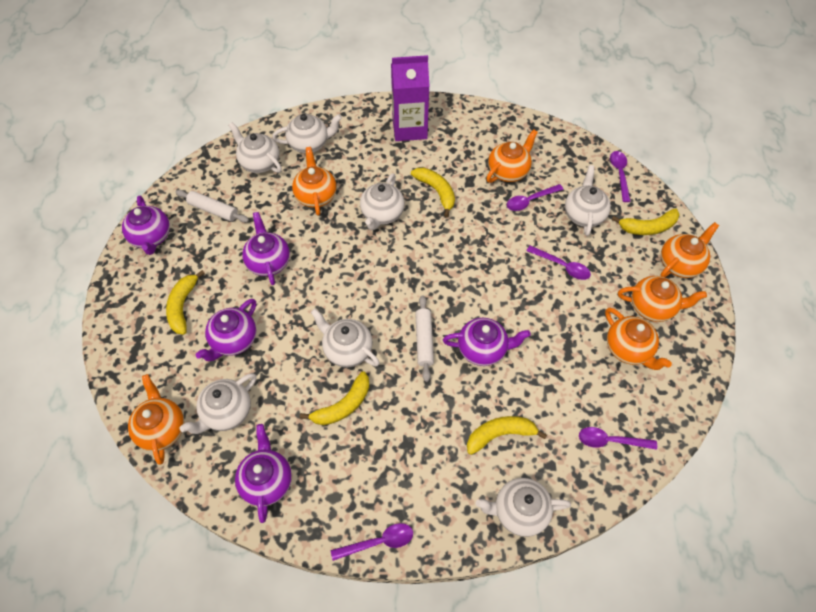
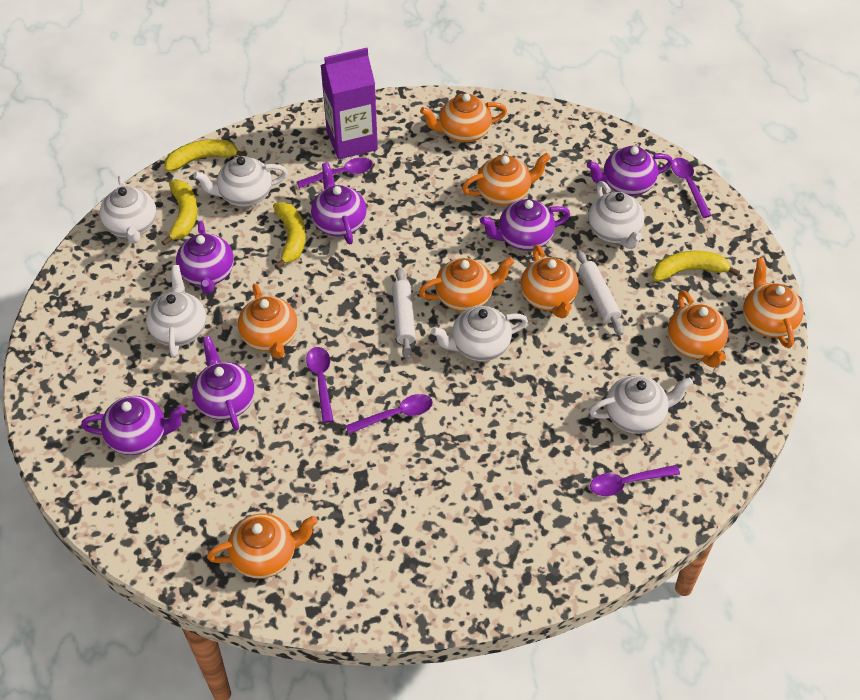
orange teapot: [128,374,184,465] [292,147,336,216] [486,130,538,183] [605,308,672,370] [618,276,707,322] [660,222,719,278] = 6 -> [207,513,318,579] [238,283,298,359] [419,257,514,312] [420,93,507,143] [462,153,551,206] [521,245,579,318] [668,290,729,368] [743,257,804,348] = 8
purple teapot: [122,196,170,255] [196,299,256,361] [235,424,292,523] [242,212,290,285] [443,318,531,366] = 5 -> [81,396,186,455] [176,221,234,294] [192,336,255,431] [311,162,367,244] [480,199,570,251] [587,146,673,196] = 6
white teapot: [180,373,256,434] [229,122,282,173] [272,114,342,153] [311,309,380,367] [360,173,405,230] [476,478,571,537] [565,165,611,236] = 7 -> [100,176,157,244] [146,265,206,358] [193,156,288,207] [431,306,528,361] [588,181,644,249] [589,375,693,434] = 6
yellow banana: [166,270,205,335] [300,371,369,425] [411,168,455,217] [467,416,547,455] [611,208,680,235] = 5 -> [162,180,198,246] [165,139,247,172] [273,202,306,270] [652,251,740,282] = 4

